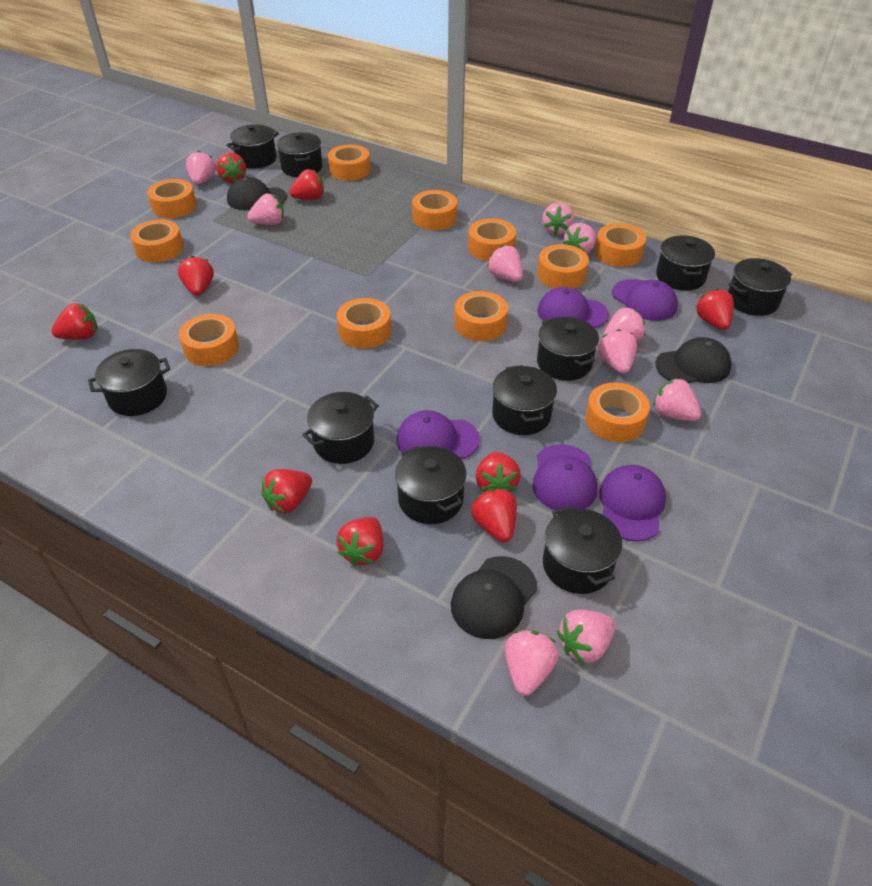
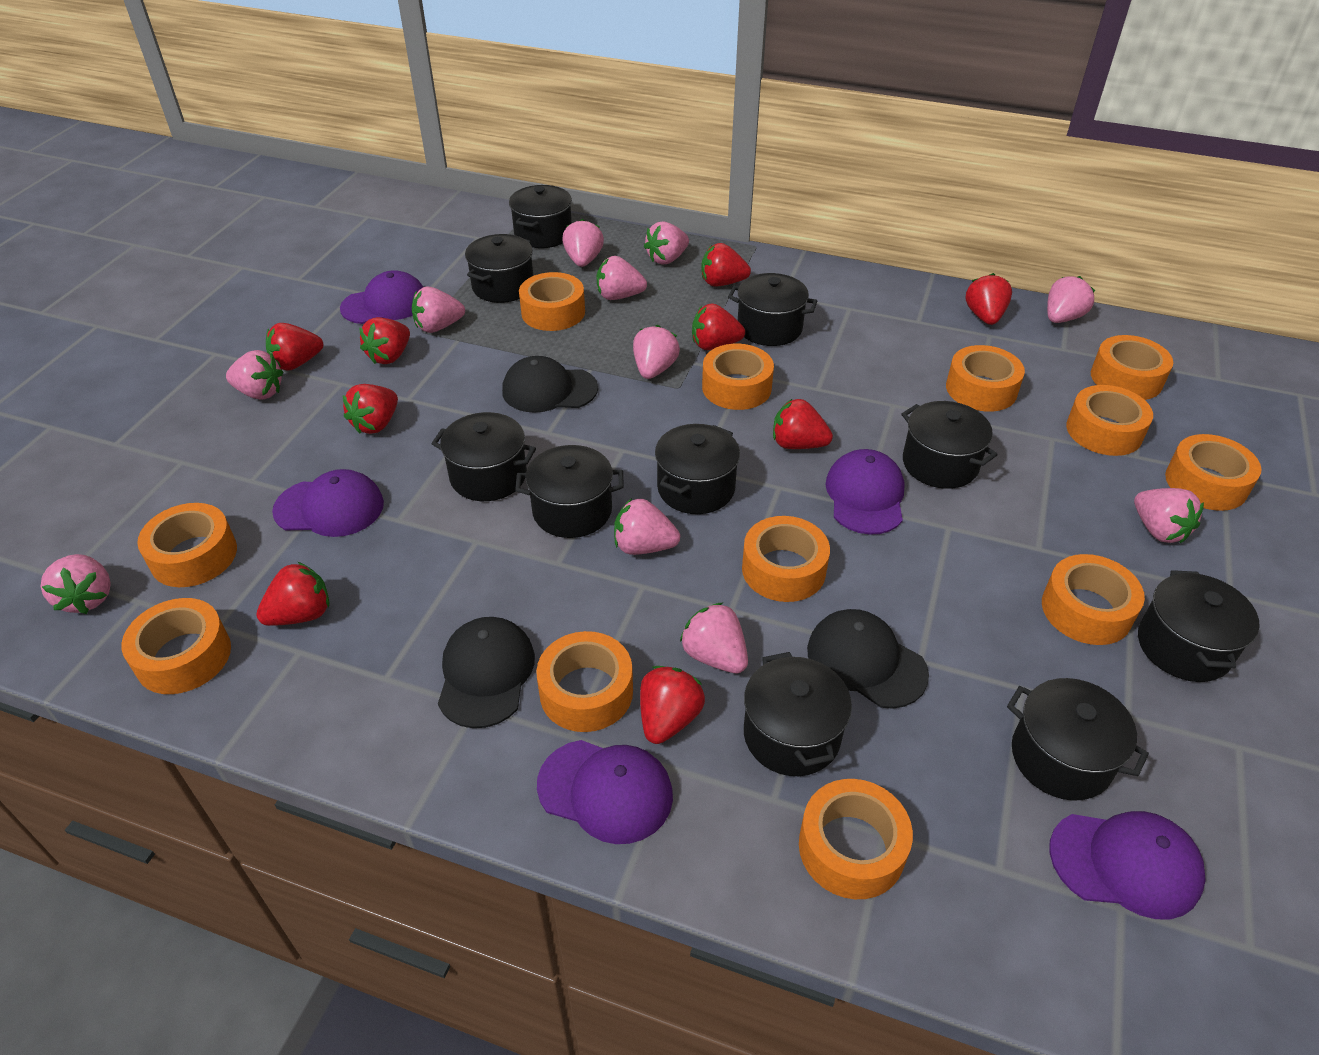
orange tape: [130,219,184,263] [147,179,197,218] [179,314,239,366] [328,144,371,181] [337,298,391,349] [412,190,457,230] [454,291,508,341] [468,218,516,261] [537,244,589,289] [585,382,650,442] [595,223,646,267] = 11 -> [121,598,231,694] [137,503,237,587] [519,272,585,331] [536,631,633,732] [702,344,774,410] [742,516,830,602] [799,779,913,899] [946,345,1025,412] [1042,554,1145,645] [1066,385,1153,456] [1091,335,1173,400] [1165,434,1261,511] = 12
pink strawberry: [186,151,216,185] [247,194,284,225] [487,245,523,282] [505,630,559,696] [542,202,574,235] [557,610,616,664] [563,223,596,254] [598,329,637,374] [603,307,645,342] [653,378,701,421] = 10 -> [40,554,111,614] [226,350,283,400] [412,287,465,333] [562,219,604,267] [596,256,647,300] [614,498,680,555] [633,325,680,379] [644,221,689,265] [680,602,748,673] [1047,276,1095,323] [1134,488,1204,543] = 11

